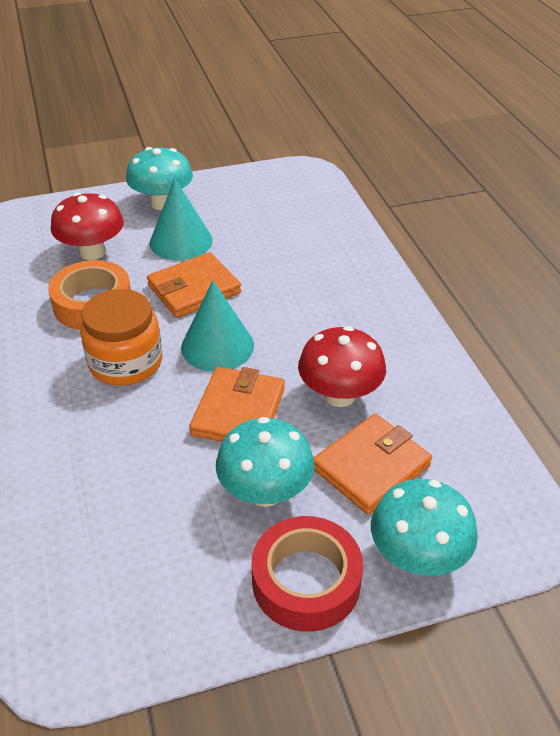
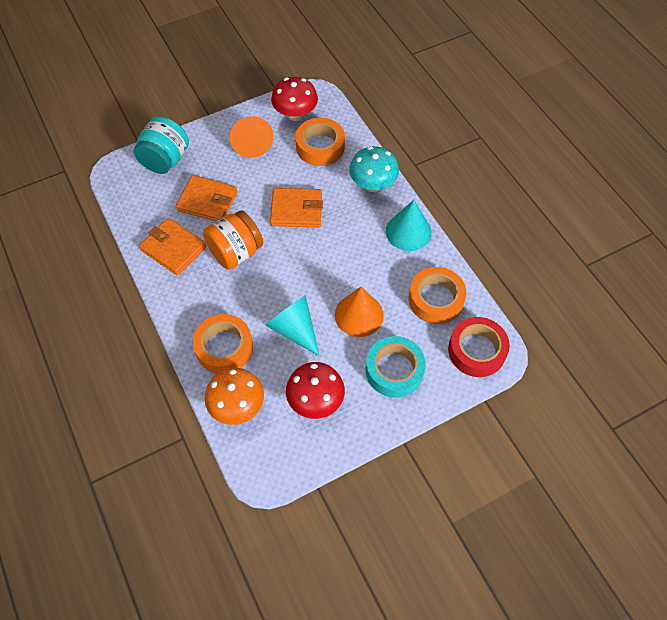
orange cone: none = 0 -> [230,116,274,158] [335,287,384,337] = 2
orange mushroom: none = 0 -> [205,368,264,425] = 1
orange tape: [48,260,131,330] = 1 -> [193,314,253,374] [295,118,345,166] [409,267,466,324] = 3
turquoise jar: none = 0 -> [134,116,189,174] = 1
turquoise mushroom: [126,147,193,210] [216,417,315,507] [371,479,478,576] = 3 -> [349,146,399,192] = 1
turquoise tape: none = 0 -> [366,336,426,398] = 1

